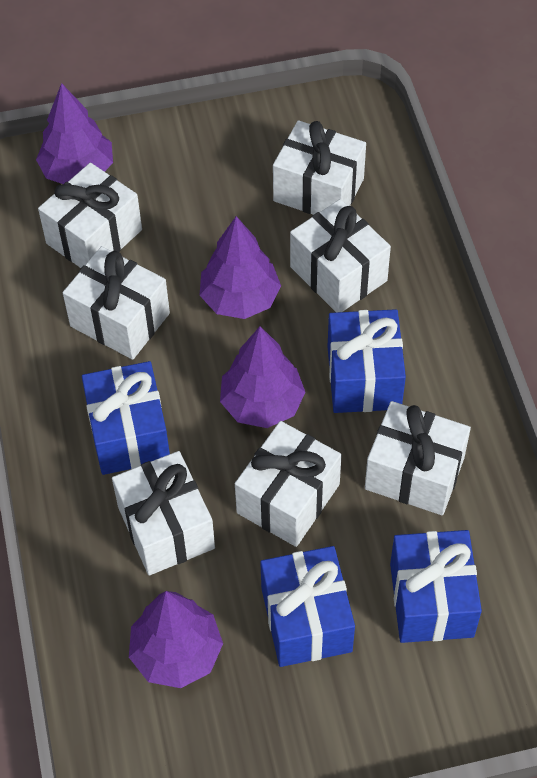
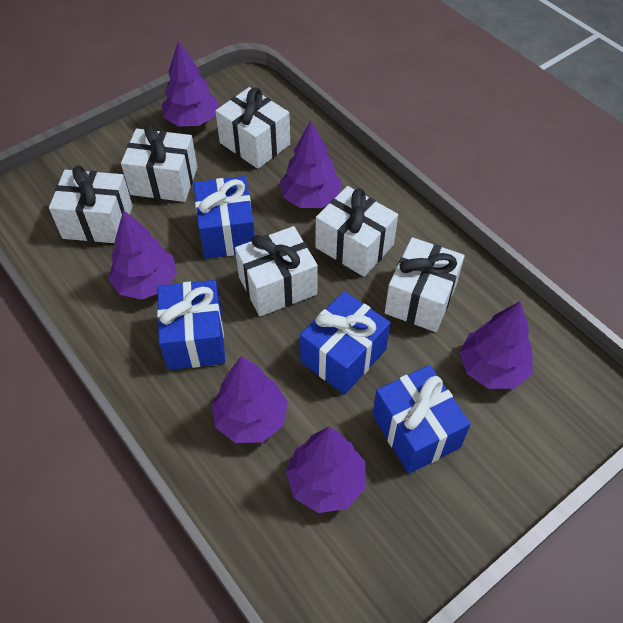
purple tree: [36,83,113,184] [129,591,223,688] [200,216,281,319] [220,326,306,428] = 4 -> [108,210,177,299] [162,40,219,126] [212,356,288,443] [280,121,342,208] [286,427,366,513] [460,301,533,389] = 6
white gift: [38,163,142,268] [63,246,170,360] [112,451,215,575] [235,421,342,547] [273,120,366,215] [290,199,391,312] [365,401,471,515] = 7 -> [49,166,133,243] [121,125,197,202] [215,87,290,169] [235,226,318,316] [315,186,398,277] [385,237,465,332] = 6

